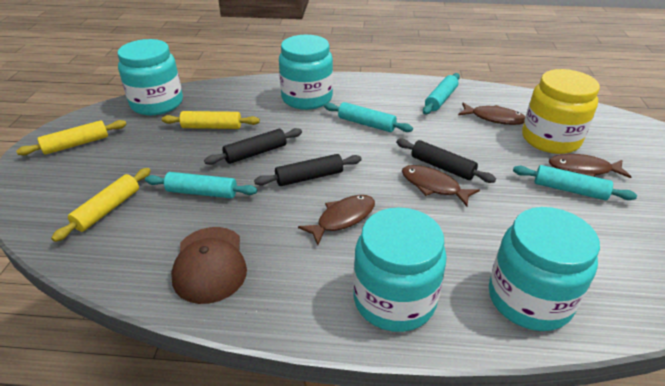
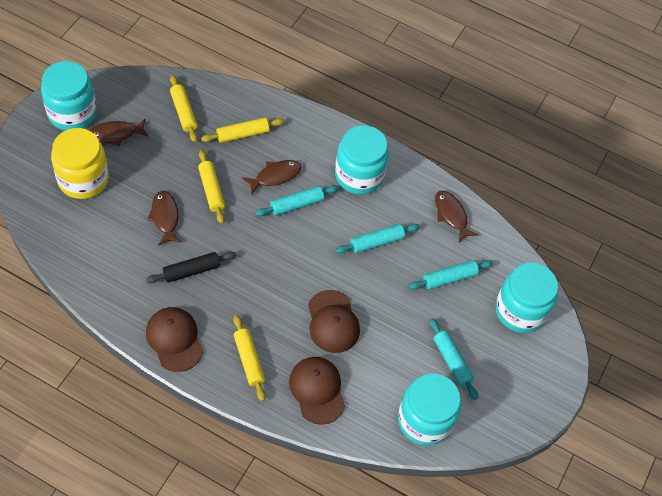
black rolling pin: [204,128,302,165] [254,154,362,186] [396,139,496,183] = 3 -> [146,252,236,283] = 1
brown cap: [171,227,247,304] = 1 -> [146,307,203,372] [289,357,345,425] [308,290,360,353] = 3
yellow rolling pin: [16,120,127,155] [51,168,151,242] [162,111,260,129] = 3 -> [170,75,198,143] [198,150,225,224] [201,118,284,143] [233,315,266,402] = 4

